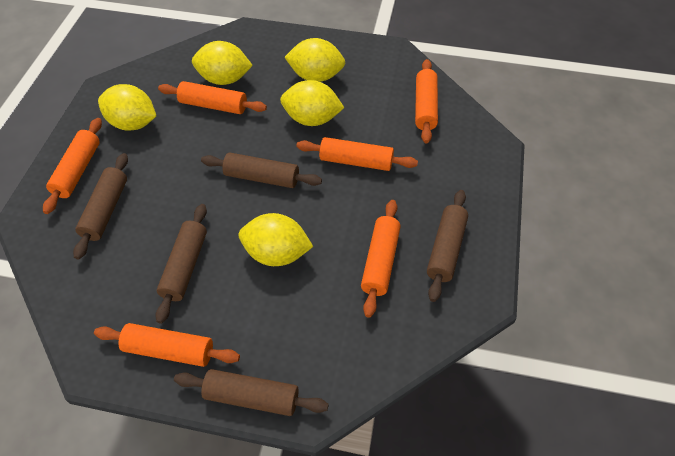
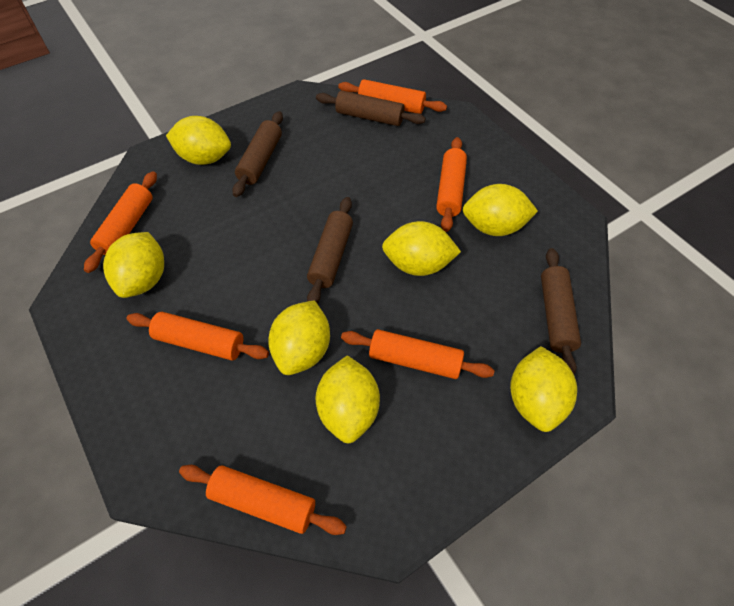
brown rolling pin: [73,153,128,260] [155,204,207,324] [174,369,329,416] [201,152,322,188] [427,190,468,302] = 5 -> [232,111,283,197] [307,197,353,303] [316,91,426,126] [541,248,581,375] = 4
yellow lemon: [98,84,156,131] [192,41,253,85] [238,213,313,266] [280,80,344,126] [284,38,345,82] = 5 -> [103,232,164,298] [166,116,231,165] [268,300,330,375] [315,356,380,443] [382,221,461,276] [463,184,538,236] [510,346,577,432] = 7

